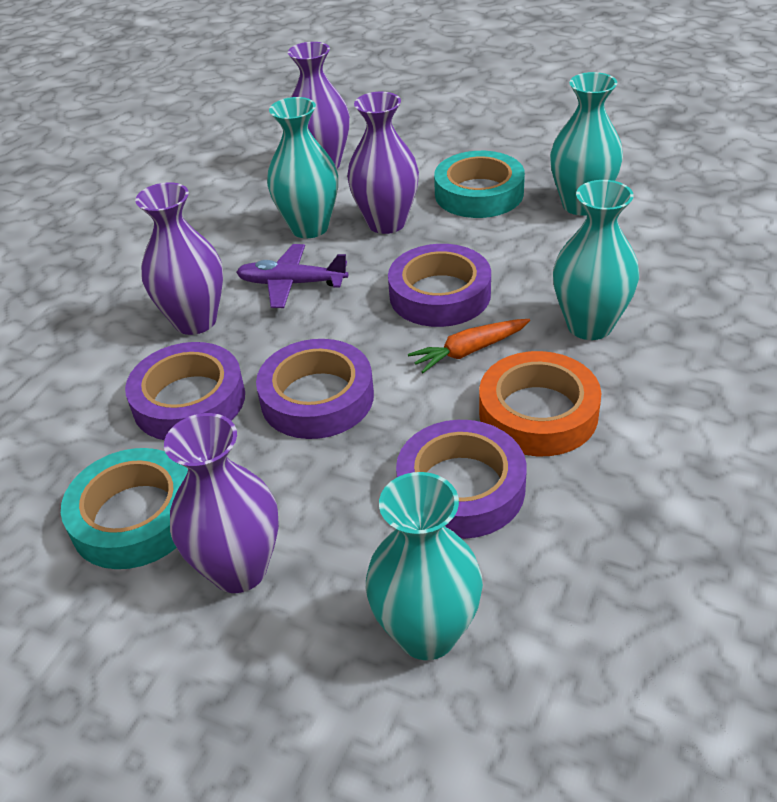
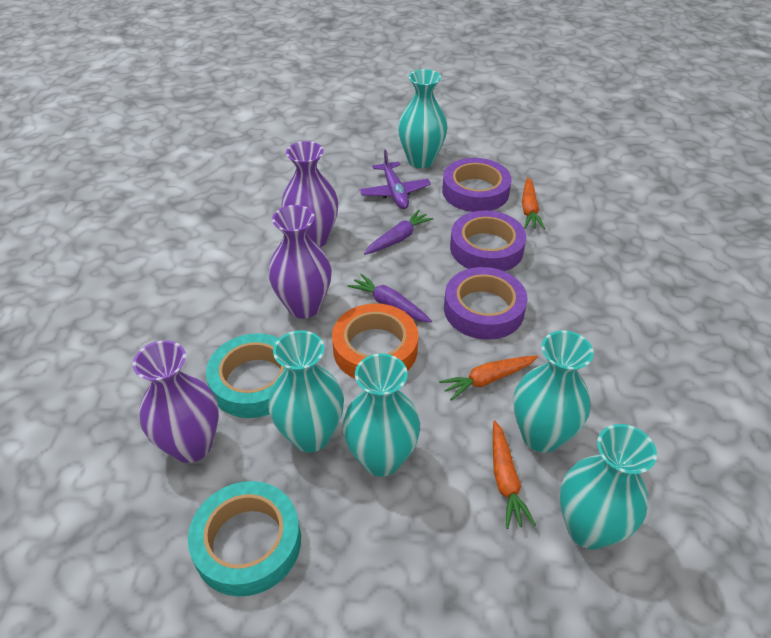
orange carrot: [408,319,530,373] = 1 -> [439,356,538,401] [493,421,536,529] [522,177,545,229] = 3
purple carrot: none = 0 -> [348,274,432,323] [364,210,433,255] = 2
purple tape: [125,342,245,440] [256,339,374,439] [388,244,491,327] [396,420,526,539] = 4 -> [442,158,512,212] [444,267,528,340] [450,210,526,271] = 3
purple vase: [135,182,223,335] [164,413,279,593] [288,42,350,169] [347,92,419,234] = 4 -> [133,340,219,463] [268,205,332,319] [282,141,339,247] = 3
turquoise vase: [267,97,338,238] [366,472,483,660] [550,72,623,216] [553,180,639,340] = 4 -> [268,330,344,452] [343,354,420,477] [398,69,447,168] [513,330,594,453] [560,424,657,549] = 5

